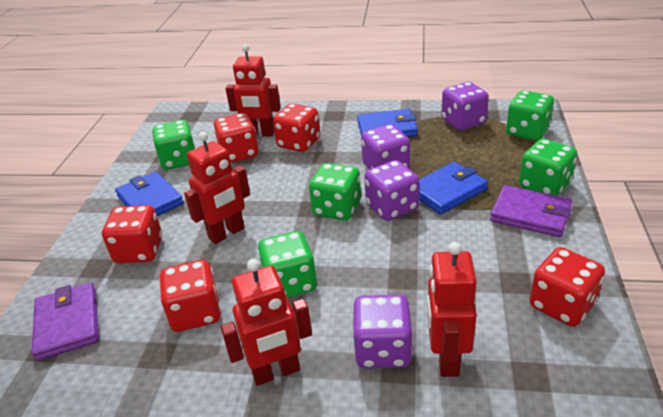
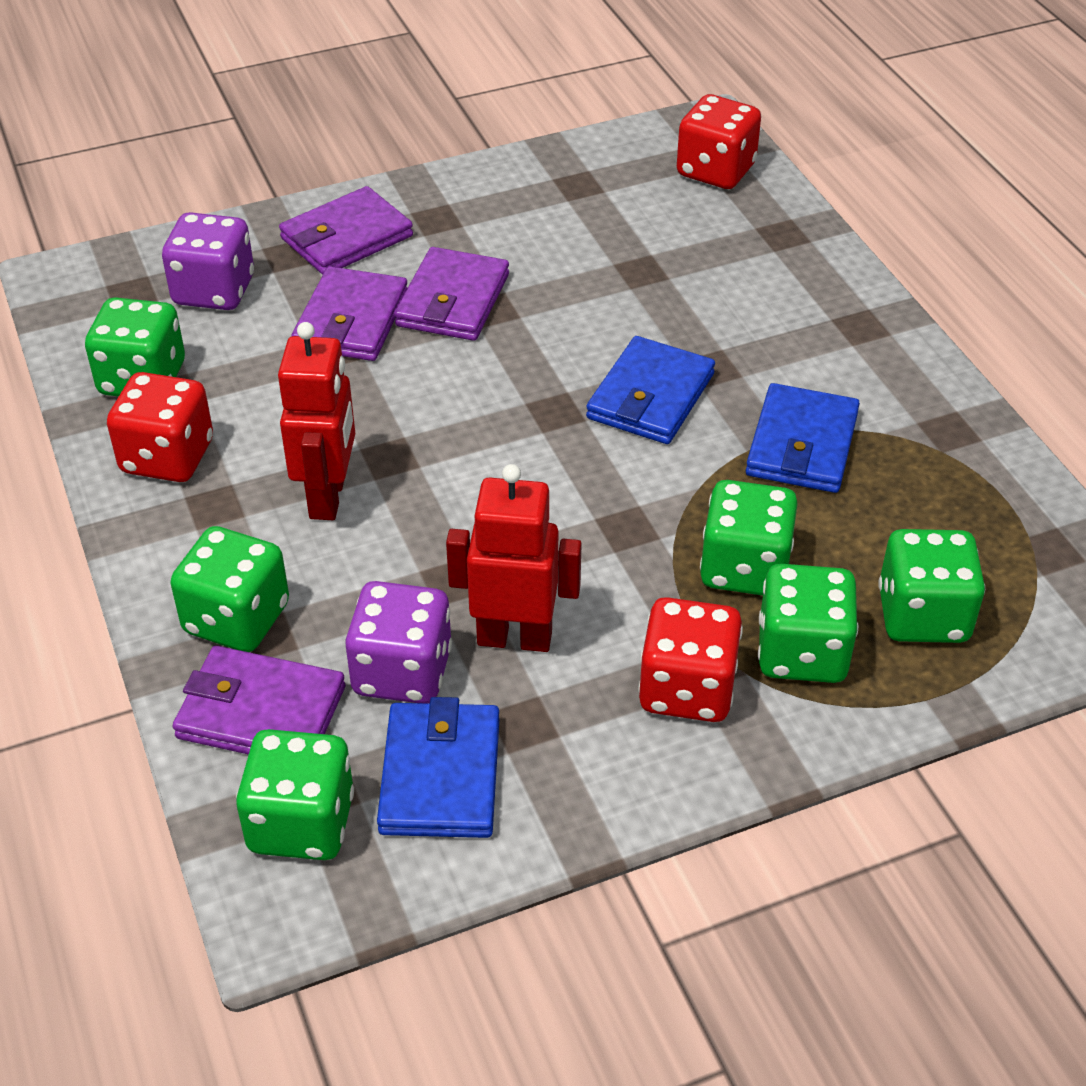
green dice: [152,120,195,170] [258,231,317,298] [309,163,361,220] [506,90,554,140] [519,139,577,196] = 5 -> [85,297,185,396] [170,526,289,652] [236,729,354,860] [700,480,798,596] [758,564,858,683] [878,529,985,643] = 6
purple dice: [352,295,413,368] [361,124,410,170] [364,160,419,221] [441,82,489,130] = 4 -> [162,212,254,310] [345,581,452,703] = 2
purple wallet: [32,283,99,361] [490,185,572,237] = 2 -> [173,646,345,755] [279,186,413,275] [292,266,407,361] [394,247,509,341] = 4
red dice: [102,205,162,263] [160,260,221,332] [214,113,259,163] [273,103,320,152] [530,247,605,327] = 5 -> [107,372,213,482] [638,597,743,722] [677,94,761,189] = 3
red robot: [184,132,250,244] [221,259,312,386] [225,44,281,137] [427,242,477,377] = 4 -> [278,322,355,520] [446,464,582,652] = 2

